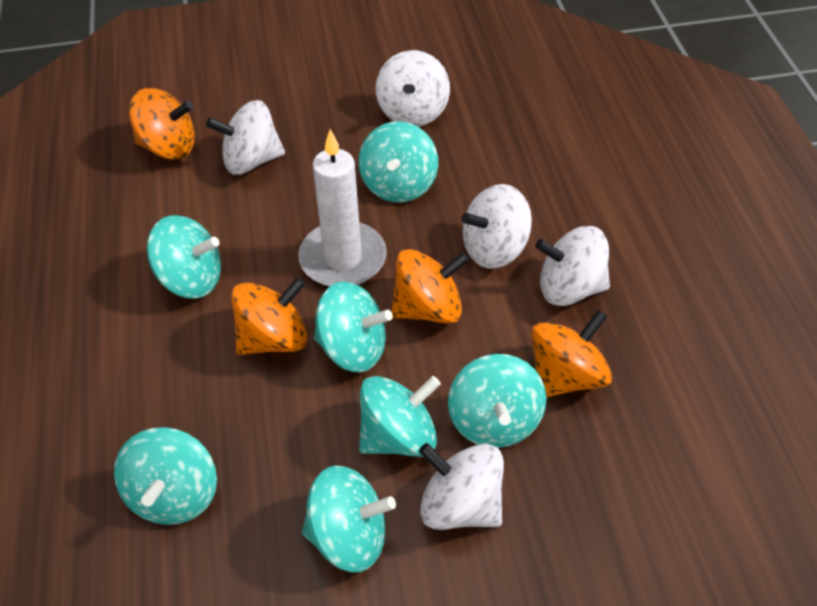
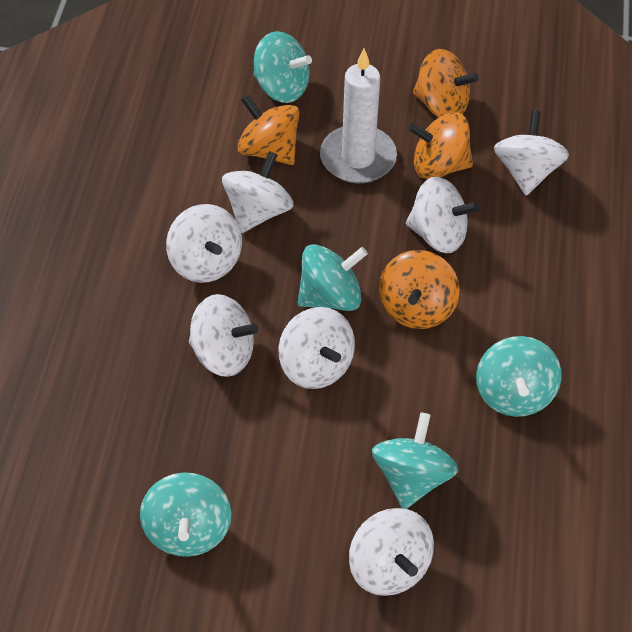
turquoise spinning top: [114,427,217,525] [147,215,221,299] [302,466,396,572] [314,282,393,372] [359,121,438,202] [359,376,441,457] [448,354,547,448] = 7 -> [140,472,231,557] [254,31,312,103] [298,244,368,311] [372,412,459,509] [476,336,562,417] = 5
white spinning top: [206,100,285,175] [376,50,450,127] [419,443,504,530] [461,184,532,269] [535,226,610,306] = 5 -> [166,204,242,283] [189,294,259,377] [222,151,294,233] [278,307,355,389] [349,508,434,596] [406,177,479,253] [494,110,569,196] = 7

